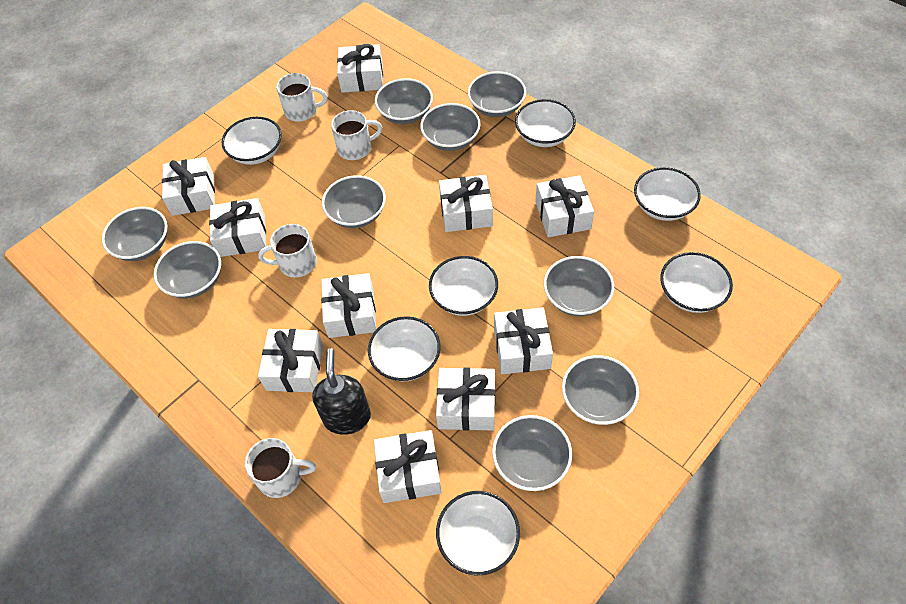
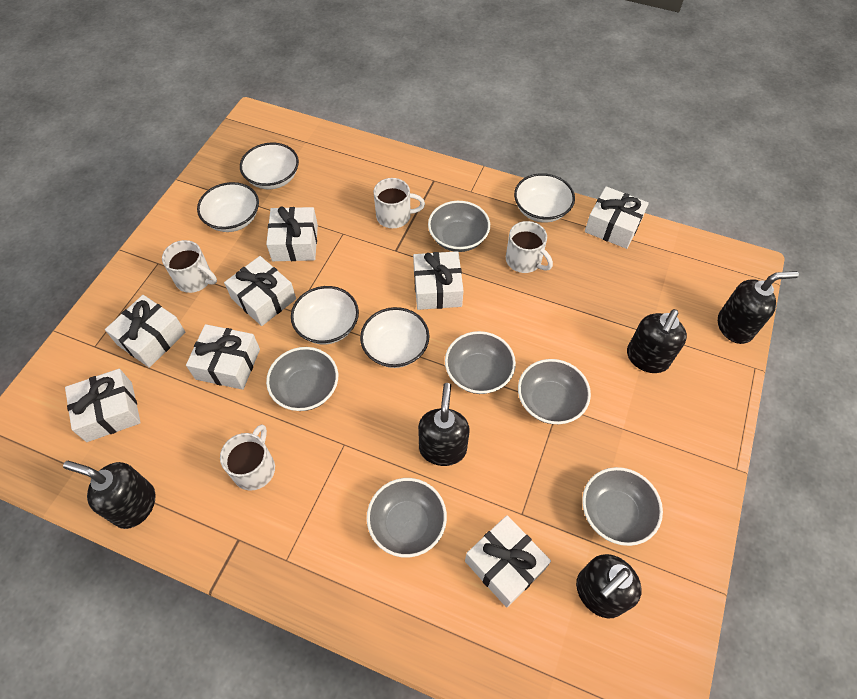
black soap dispenser: [312,348,371,435] = 1 -> [63,461,155,529] [418,383,470,466] [576,554,642,618] [627,309,687,373] [718,271,799,344] = 5
grey bowl: [102,207,167,261] [154,241,221,298] [322,175,386,228] [375,78,433,124] [420,103,481,151] [468,71,526,117] [492,415,572,491] [544,256,614,316] [562,355,639,425] = 9 -> [266,347,338,411] [367,478,447,557] [428,201,490,252] [445,331,516,394] [518,359,591,424] [582,467,663,546] = 6
white bowl: [221,117,282,165] [368,316,441,382] [429,256,498,316] [436,491,520,575] [515,99,576,147] [634,167,701,221] [660,252,733,313] = 7 -> [197,182,259,232] [240,143,299,189] [291,286,359,344] [360,307,429,368] [514,173,575,223] = 5
white gift: [162,157,215,216] [209,198,266,257] [258,329,323,392] [321,273,376,338] [337,44,383,93] [374,430,442,503] [436,367,495,431] [439,175,493,232] [494,307,553,374] [535,175,594,237] = 10 -> [65,369,141,442] [105,295,185,368] [186,324,260,390] [224,256,296,326] [266,207,318,261] [413,251,464,310] [465,515,551,608] [585,186,649,249] = 8

